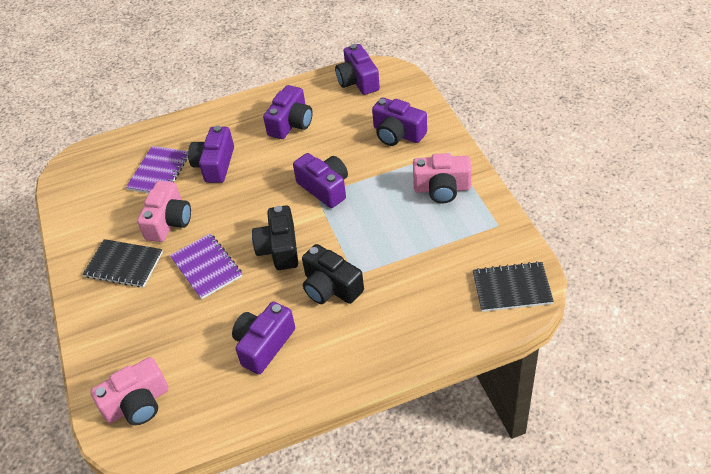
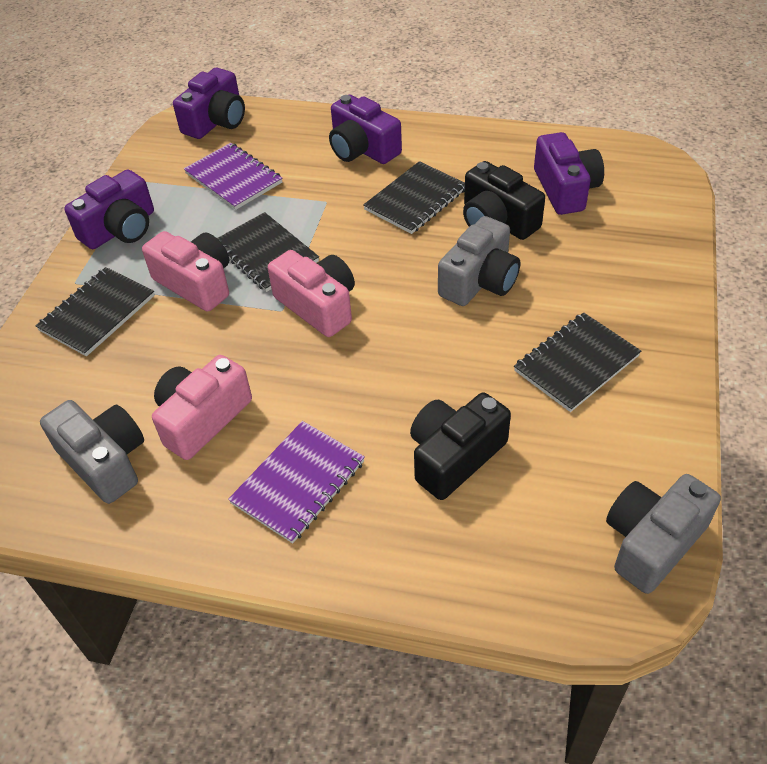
black notebook: [83,239,163,288] [473,261,554,312] = 2 -> [35,267,155,356] [217,212,319,292] [363,161,465,234] [514,312,641,412] = 4
grey camera: none = 0 -> [40,400,144,504] [438,216,520,306] [606,474,721,594] = 3
purple camera: [188,126,234,183] [232,302,295,374] [263,85,313,139] [293,153,348,208] [335,44,380,95] [372,97,427,146] = 6 -> [64,169,154,249] [173,68,245,139] [329,95,402,164] [534,132,604,215] = 4

